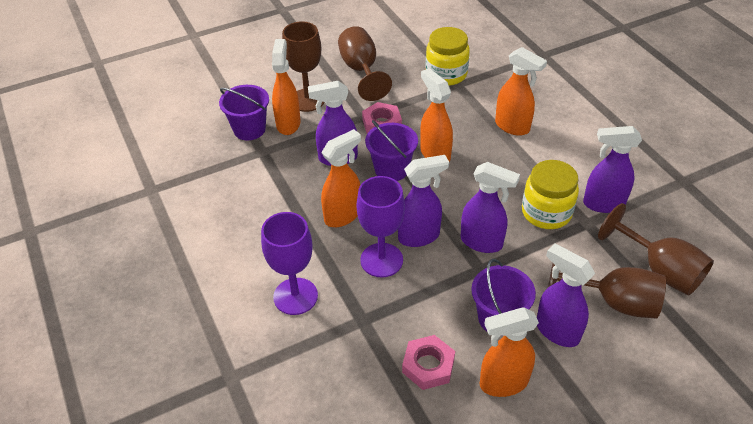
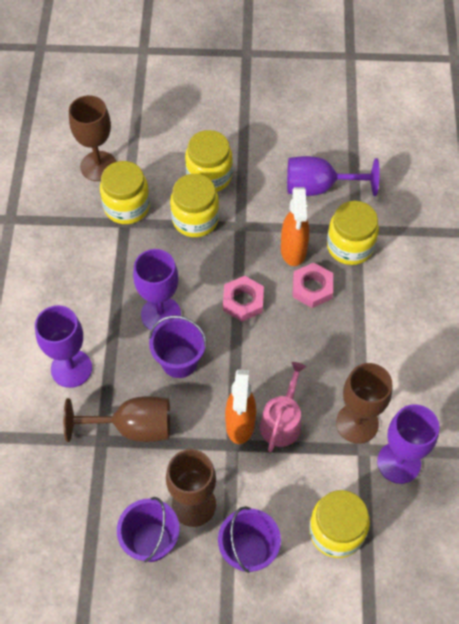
orange spray bottle: [272,39,300,135] [321,129,361,227] [420,68,453,162] [480,307,539,397] [495,47,547,136] = 5 -> [225,369,256,444] [281,187,309,266] = 2
pink watering can: none = 0 -> [260,362,306,452] = 1
purple goblet: [261,212,318,315] [357,176,405,278] = 2 -> [35,305,92,388] [133,249,181,330] [287,156,380,196] [377,404,439,484] = 4
purple spray bottle: [308,81,358,166] [398,155,449,247] [461,162,520,253] [537,243,595,347] [583,126,642,213] = 5 -> none = 0
yellow jar: [425,27,470,86] [522,160,579,229] = 2 -> [100,161,150,224] [170,174,219,237] [185,130,233,192] [309,490,370,558] [327,201,379,265] = 5

